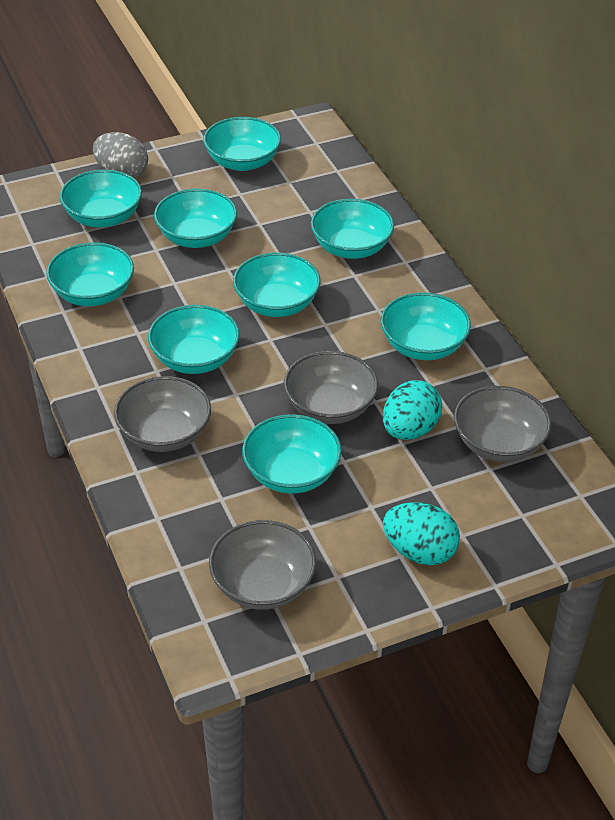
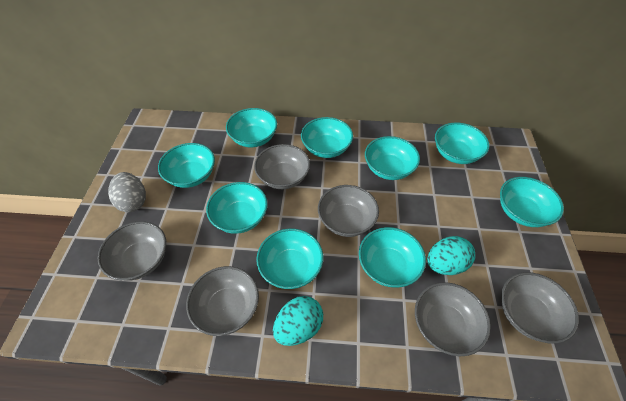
grey bowl: [114,376,211,452] [209,520,316,610] [284,351,378,424] [454,386,551,462] = 4 -> [98,221,166,281] [186,266,259,336] [254,144,310,189] [318,185,379,237] [415,282,491,356] [501,272,579,344] = 6

